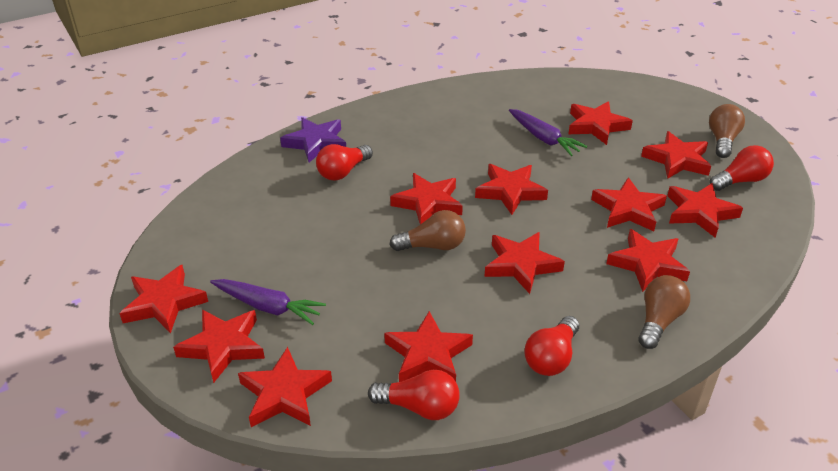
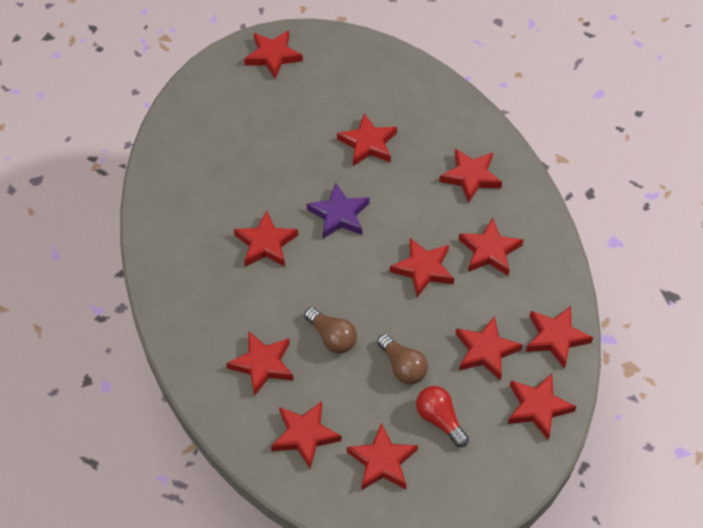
brown light bulb: [390,210,466,251] [638,275,690,349] [709,104,745,158] = 3 -> [304,307,357,353] [377,334,428,384] = 2
purple carrot: [210,279,326,325] [509,109,587,156] = 2 -> none = 0
red light bulb: [316,144,373,181] [368,370,460,420] [524,316,579,376] [710,145,774,191] = 4 -> [416,386,469,447] = 1

